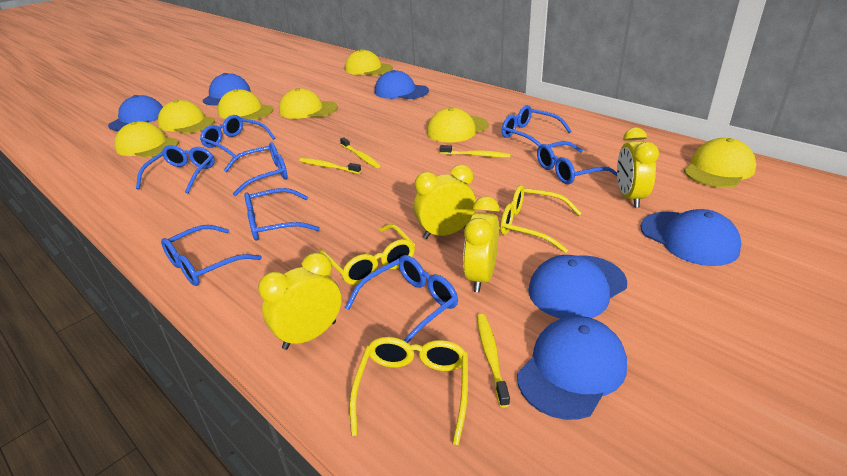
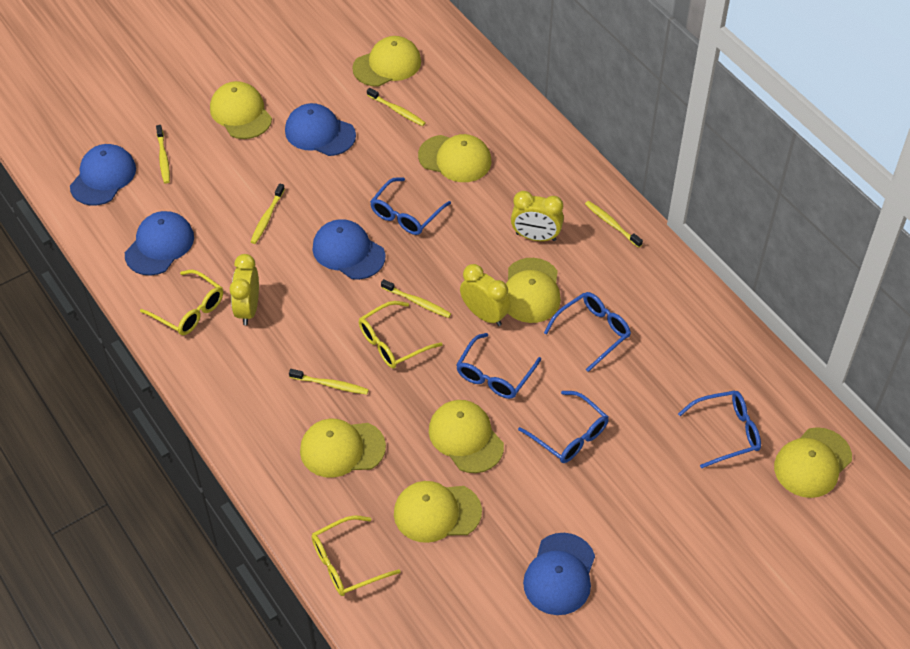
blue cap: [108,95,163,131] [203,73,250,105] [375,70,429,99] [517,316,627,420] [528,255,627,319] [641,209,741,266] = 6 -> [70,144,136,206] [125,211,194,276] [285,103,356,156] [313,219,385,280] [523,533,595,615] = 5
blue glasses: [136,145,215,193] [161,225,262,286] [200,115,276,160] [224,142,288,196] [244,188,320,241] [345,255,458,343] [502,105,571,147] [537,141,617,184] = 8 -> [370,177,451,235] [456,333,541,399] [518,391,608,463] [544,292,631,372] [678,390,761,468] = 5
yellow cap: [115,121,179,158] [158,100,215,134] [218,89,273,120] [279,88,338,119] [345,49,393,75] [427,108,489,143] [684,138,756,188] = 7 -> [210,81,272,139] [300,419,386,478] [352,36,421,87] [394,481,482,543] [418,134,492,182] [429,400,504,473] [506,258,561,323] [774,427,852,498] = 8
yellow clock: [258,252,342,350] [414,165,476,239] [463,196,500,292] [617,128,659,208] = 4 -> [229,254,259,325] [460,264,511,326] [511,191,564,241] = 3
yellow toothbrush: [299,158,361,174] [340,137,381,168] [440,145,511,158] [477,314,510,408] = 4 -> [156,125,170,184] [251,183,285,244] [289,369,369,395] [367,88,426,126] [381,279,451,318] [585,201,643,248] = 6

